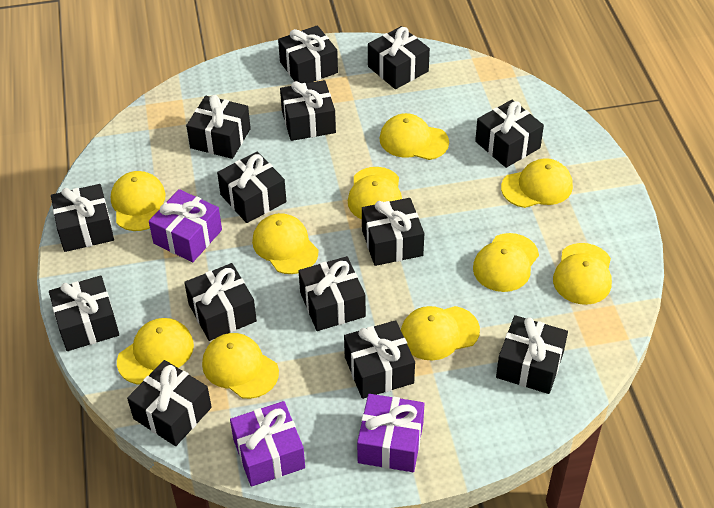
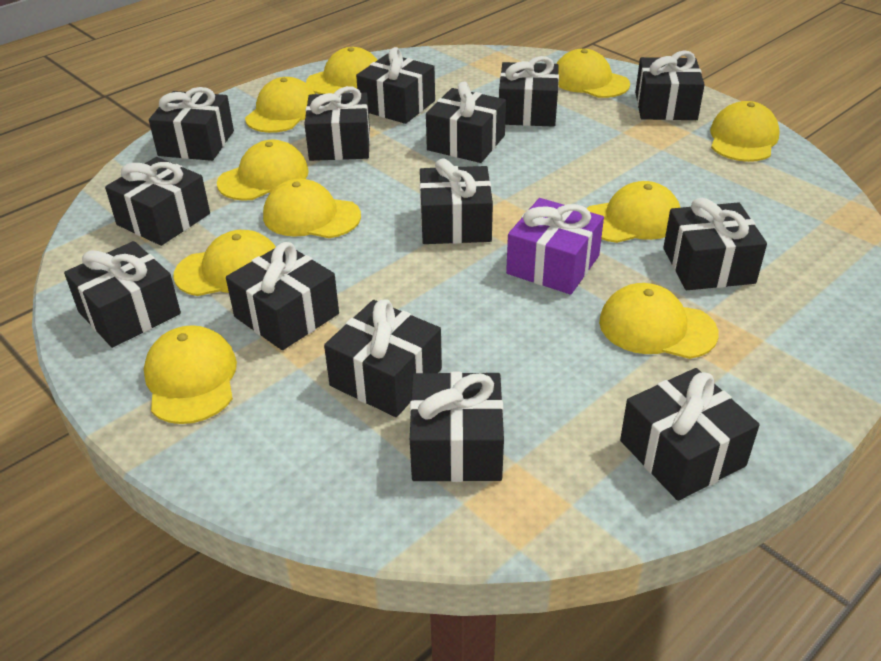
purple gift: [149,189,222,262] [230,401,305,487] [357,394,424,472] = 3 -> [506,198,604,295] = 1

